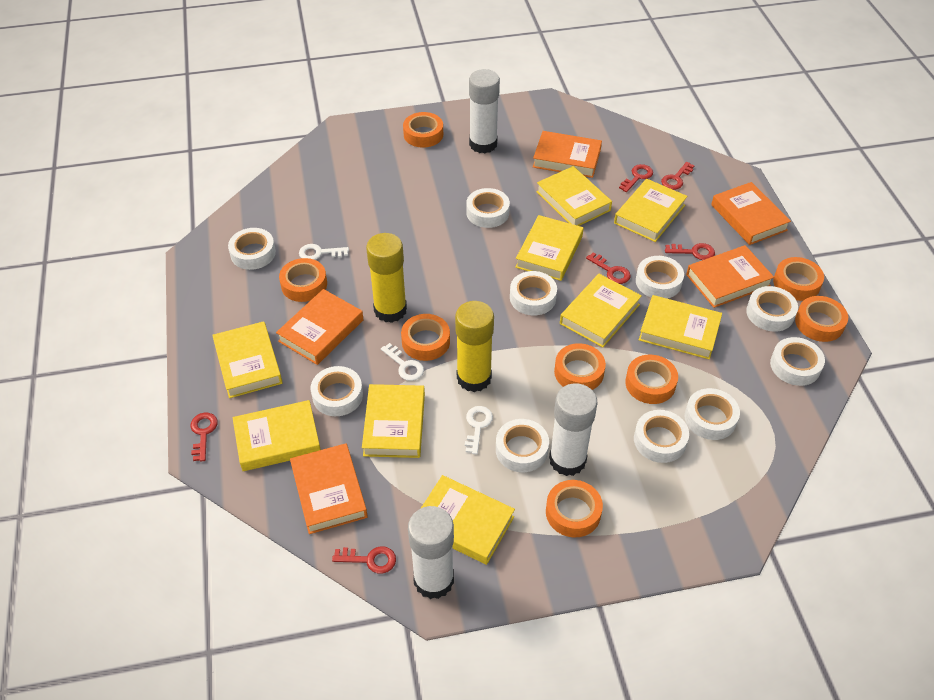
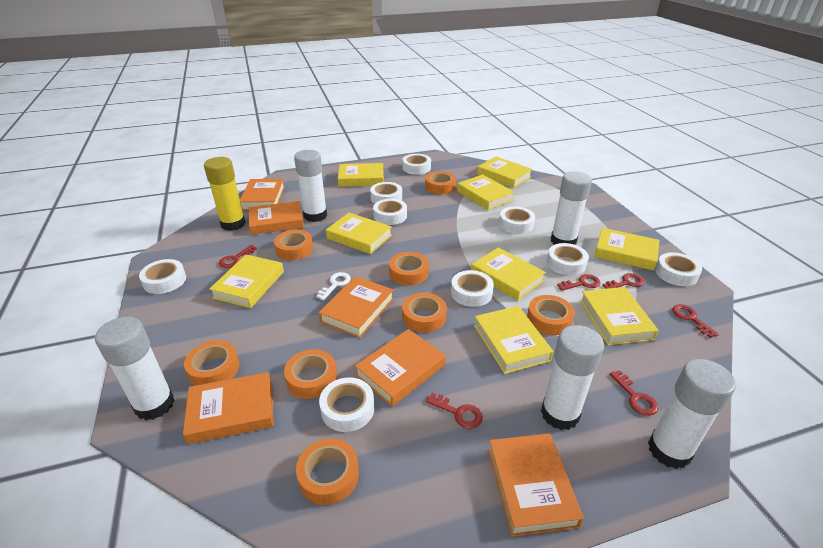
orange book: [276,289,364,365] [290,443,368,534] [533,131,602,178] [686,245,774,308] [711,182,791,245] = 5 -> [183,372,274,444] [240,179,285,210] [249,201,304,235] [319,276,394,338] [355,329,446,406] [488,433,584,537] = 6
white glue stick: [408,506,454,599] [469,69,500,153] [549,383,597,476] = 3 -> [95,317,175,420] [294,150,327,222] [541,325,604,430] [551,171,592,245] [648,359,736,469] = 5
white key: [299,244,349,260] [381,343,424,381] [465,406,493,455] = 3 -> [316,272,351,300] = 1
white tape: [228,228,276,270] [311,366,363,416] [466,188,510,228] [496,419,549,472] [510,271,557,315] [634,410,689,463] [636,256,684,299] [685,388,740,440] [746,286,798,331] [770,337,825,386] = 10 -> [139,259,186,294] [319,377,375,432] [370,182,402,204] [373,199,407,225] [402,154,431,175] [451,270,494,307] [499,206,535,234] [547,243,589,276] [655,252,702,286] = 9
yellow glue stick: [366,233,407,323] [455,301,494,392] = 2 -> [204,157,246,231] = 1

